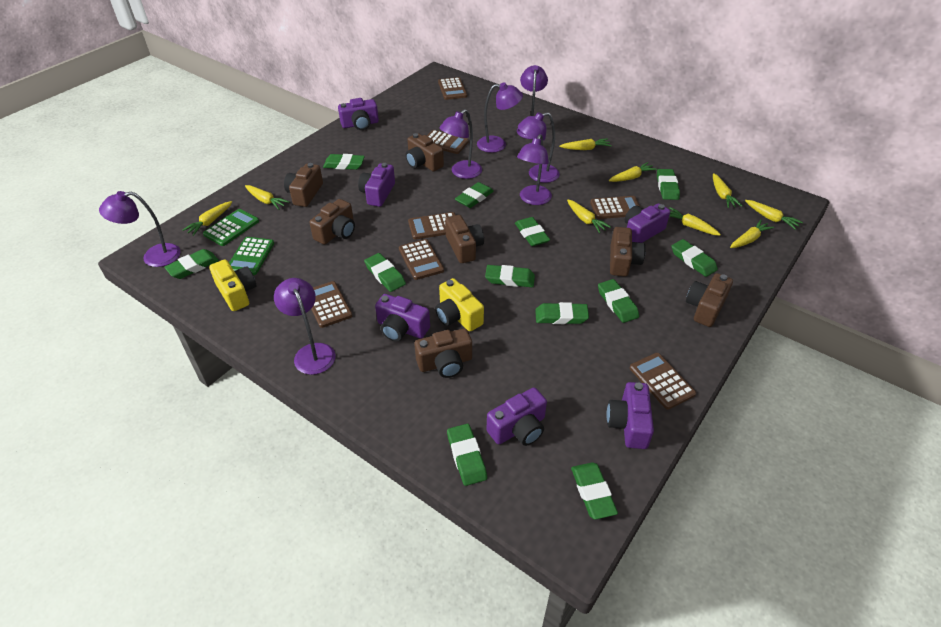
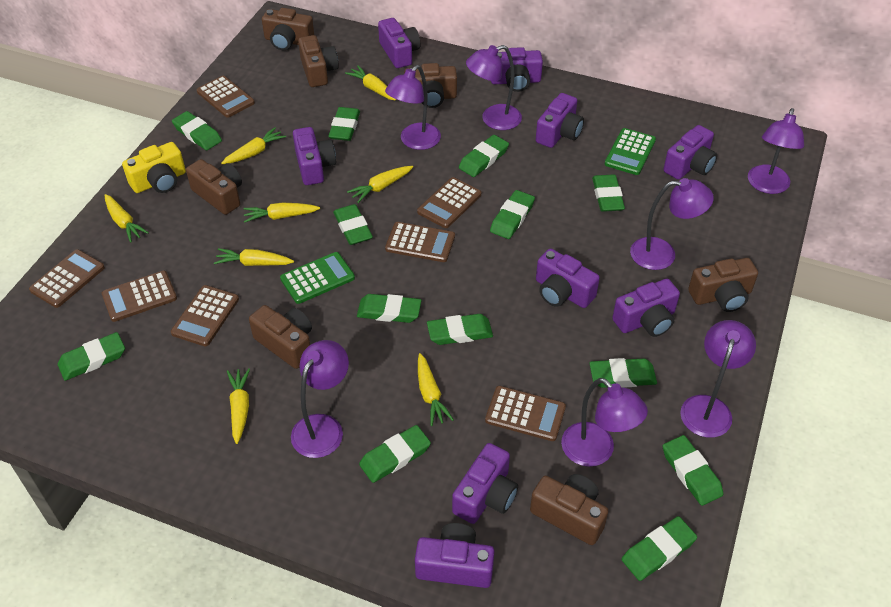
green eraser: [164,249,219,279] [323,154,365,170] [364,253,406,292] [447,424,487,486] [455,182,494,208] [485,265,535,287] [515,217,550,246] [535,302,589,324] [571,462,618,519] [598,279,639,323] [657,169,680,200] [671,239,718,277] = 12 -> [58,332,125,381] [172,111,222,150] [328,107,360,141] [333,204,373,245] [357,294,421,323] [359,425,431,483] [427,314,493,345] [459,135,509,177] [490,190,535,239] [589,358,657,388] [592,174,625,212] [621,516,697,581] [663,435,723,506] = 13
purple camera: [338,98,379,130] [358,163,395,207] [375,294,430,342] [486,387,547,446] [606,382,654,449] [625,203,670,243] = 6 -> [293,127,336,185] [378,18,420,68] [415,523,494,588] [452,443,518,524] [491,47,543,92] [536,93,584,148] [536,249,600,308] [612,279,680,337] [664,125,717,180] = 9
yellow camera: [209,260,257,311] [435,278,484,332] = 2 -> [122,142,186,193] = 1
yellow carrot: [182,201,232,236] [245,185,289,210] [560,138,612,150] [567,199,611,233] [609,162,657,182] [669,207,721,236] [713,173,742,208] [730,220,774,248] [745,200,803,230] = 9 -> [105,194,149,243] [214,248,294,266] [221,127,286,164] [227,368,250,444] [243,203,320,223] [345,65,396,101] [347,166,413,203] [418,353,454,426] = 8

